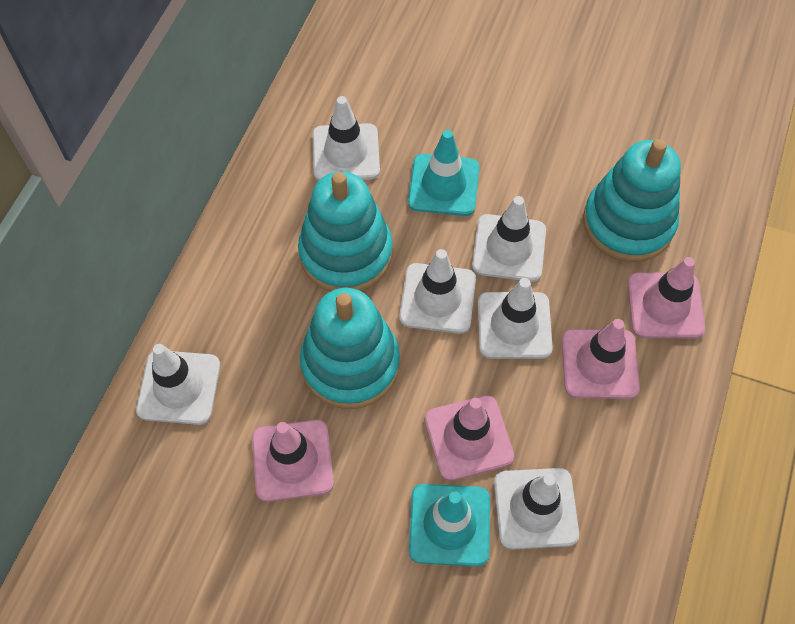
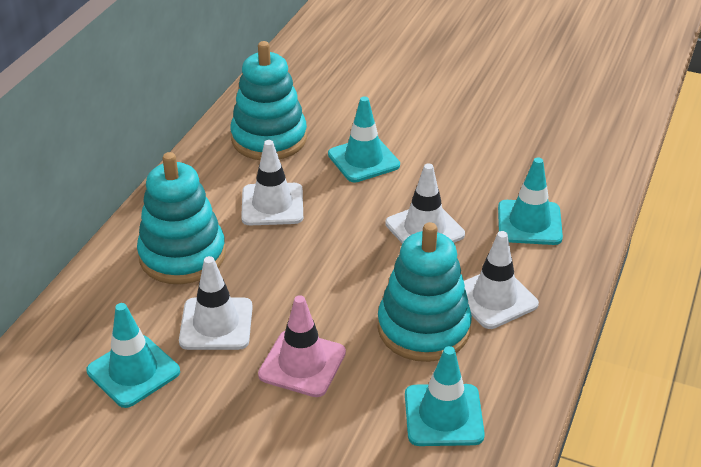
pink traffic cone: [252,420,334,502] [425,395,514,481] [562,319,640,399] [627,257,705,339] = 4 -> [258,295,346,397] = 1
turquoise traffic cone: [408,130,479,216] [409,484,490,567] = 2 -> [86,303,180,408] [328,96,400,182] [405,346,485,446] [498,157,563,245] = 4
white traffic cone: [136,344,220,425] [312,96,380,181] [399,249,476,334] [472,196,546,282] [478,278,553,359] [494,468,579,550] = 6 -> [179,256,253,350] [241,140,303,225] [385,163,465,244] [464,231,539,329] = 4

